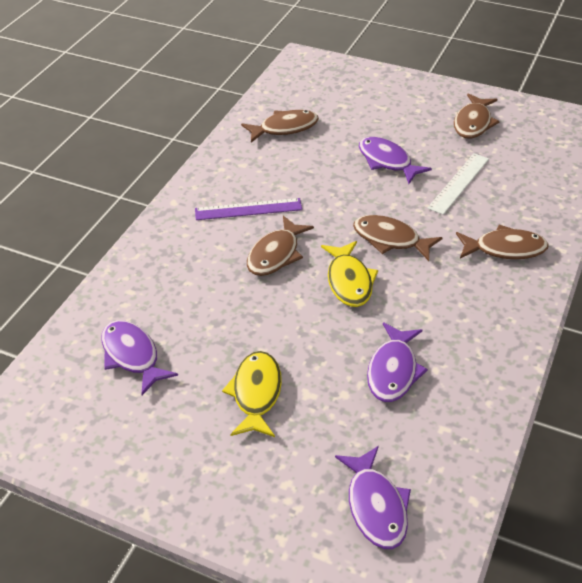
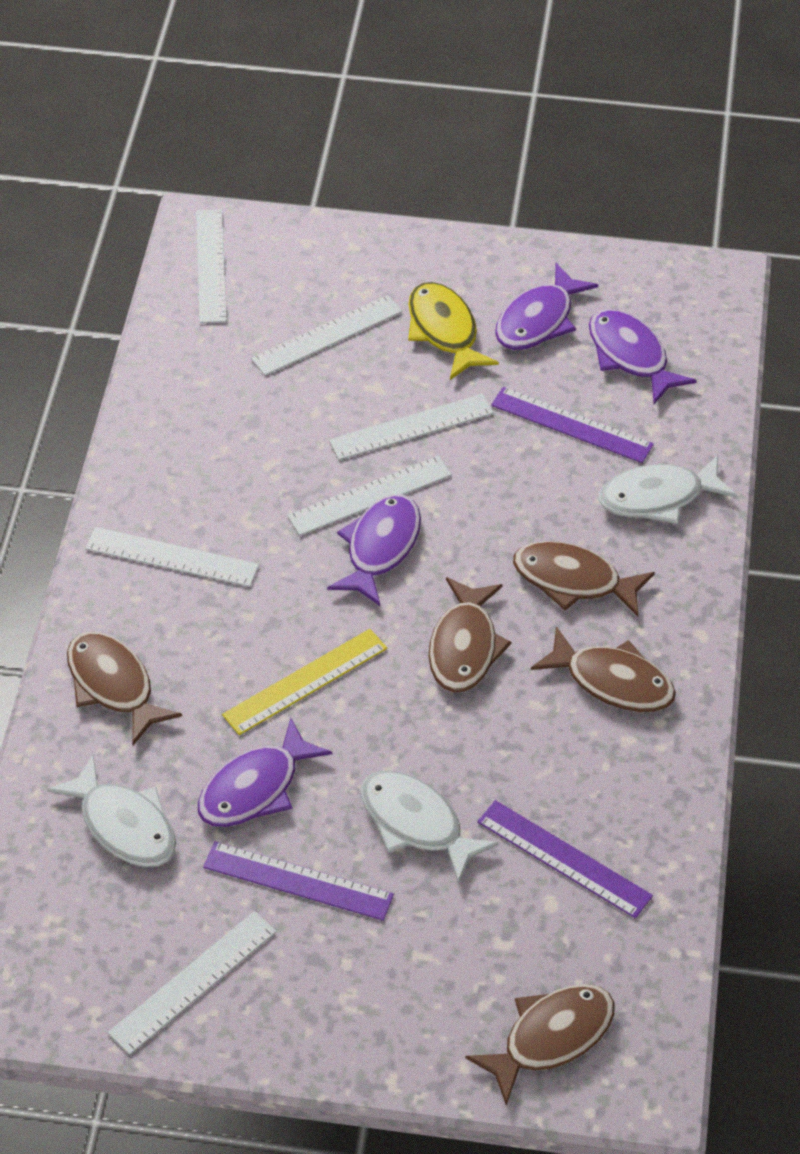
purple ruler: [195,198,302,220] = 1 -> [203,841,394,921] [477,800,653,919] [491,387,654,463] = 3
white fish: none = 0 -> [47,755,176,867] [361,770,499,884] [598,455,737,524] = 3
white ruler: [427,153,489,215] = 1 -> [85,527,259,587] [108,911,276,1055] [196,209,227,323] [251,295,402,376] [287,456,452,535] [329,394,493,460] = 6
yellow fish: [222,351,282,437] [321,241,378,307] = 2 -> [408,282,499,380] = 1
yellow ruler: none = 0 -> [222,629,387,735] = 1

